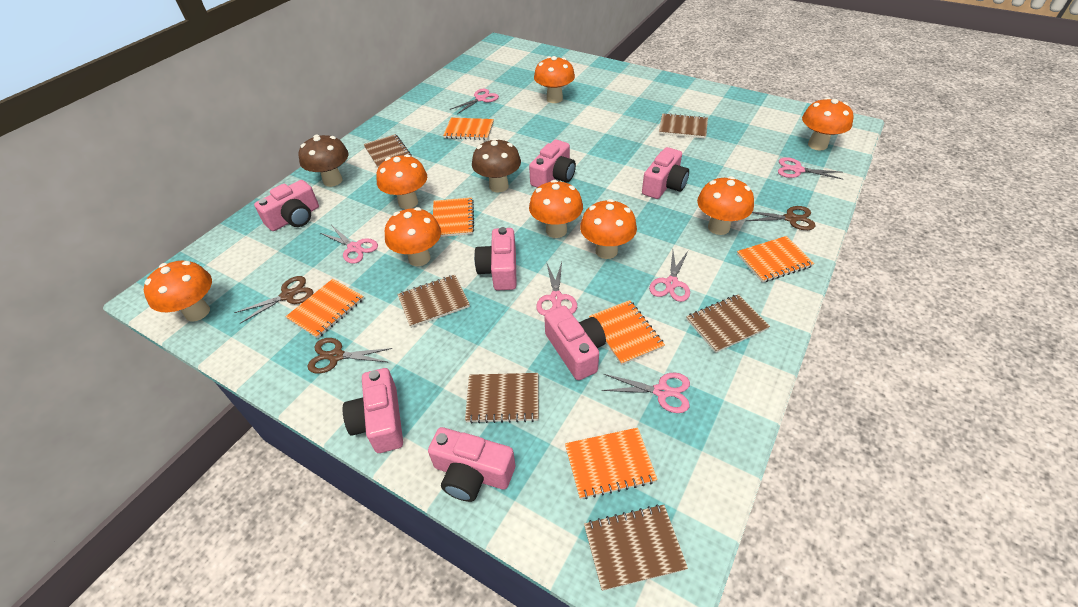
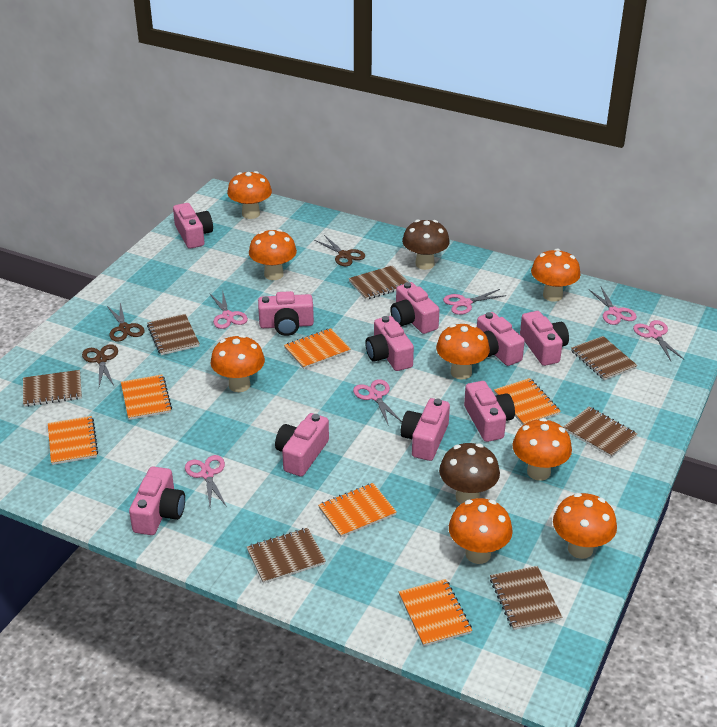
brown notebook: [363,134,412,168] [397,275,470,328] [465,373,539,424] [584,504,688,591] [659,113,708,139] [686,294,770,353] = 6 -> [23,370,82,407] [147,314,200,355] [247,528,326,584] [349,265,408,300] [490,566,562,630] [563,407,637,458] [571,336,637,380] = 7
pink camera: [254,180,319,231] [343,368,403,453] [428,427,515,502] [474,227,517,290] [529,140,576,188] [544,306,606,380] [642,147,689,199] = 7 -> [129,466,185,535] [173,203,213,249] [258,291,314,336] [275,413,329,477] [365,316,414,371] [390,282,439,334] [401,398,450,461] [464,381,515,442] [477,312,525,366] [520,311,569,366] = 10

